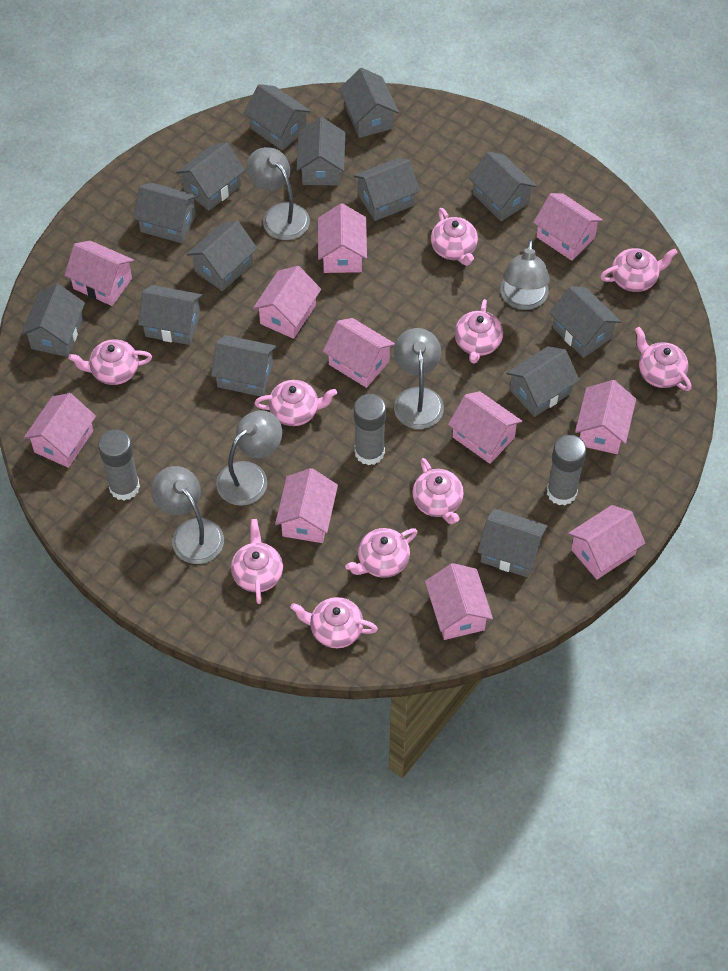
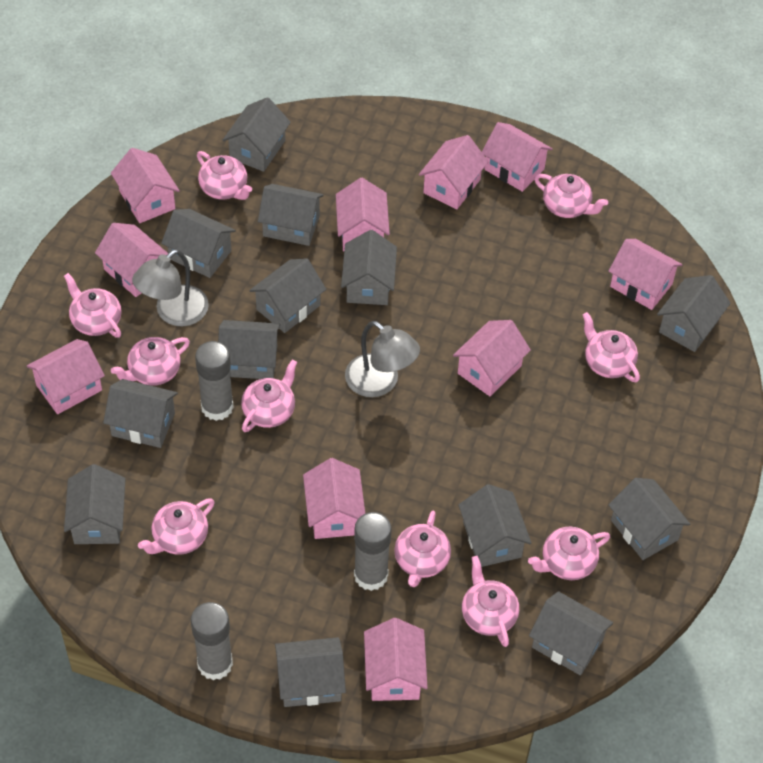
grey house: [21,284,85,357] [133,183,198,243] [138,285,202,345] [176,142,245,211] [187,221,258,291] [211,335,276,397] [244,84,311,151] [297,117,345,186] [339,68,399,138] [354,158,420,221] [468,152,537,221] [477,508,548,577] [506,346,580,417] [549,286,621,358] = 14 -> [64,464,126,544] [103,379,178,448] [161,209,236,278] [218,320,280,379] [223,97,291,172] [249,258,326,333] [258,184,324,246] [275,637,346,707] [341,230,397,305] [458,484,531,567] [529,591,613,675] [608,478,690,560] [657,275,731,352] = 13
grey lamp: [151,466,224,564] [216,410,282,506] [246,147,310,240] [394,328,444,429] [500,240,550,310] = 5 -> [132,249,209,327] [345,321,420,397] = 2
pink house: [24,393,96,468] [64,241,134,306] [253,266,321,339] [275,468,338,543] [318,203,367,273] [323,318,395,388] [425,563,493,640] [448,391,522,464] [533,193,603,261] [568,505,645,579] [575,380,636,454] = 11 -> [27,339,105,414] [95,223,169,297] [111,148,180,223] [303,458,365,539] [336,178,390,251] [364,618,428,701] [419,135,489,209] [453,320,531,396] [482,122,553,192] [609,239,682,310] = 10

